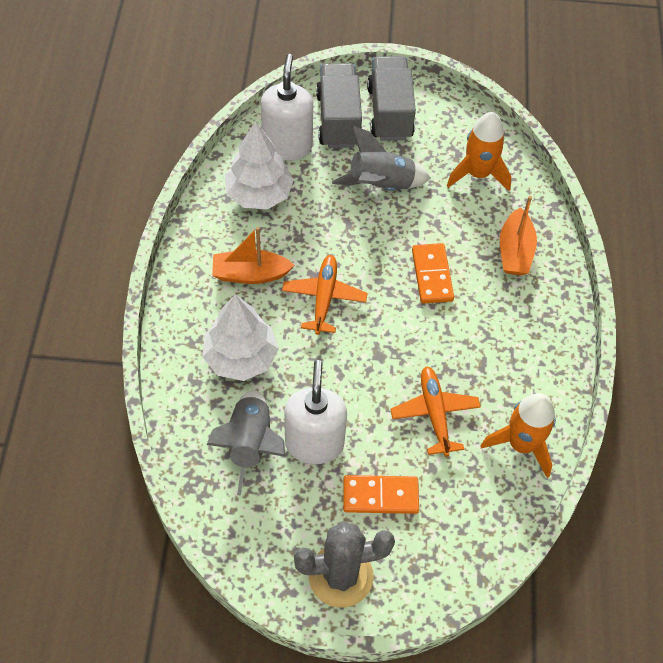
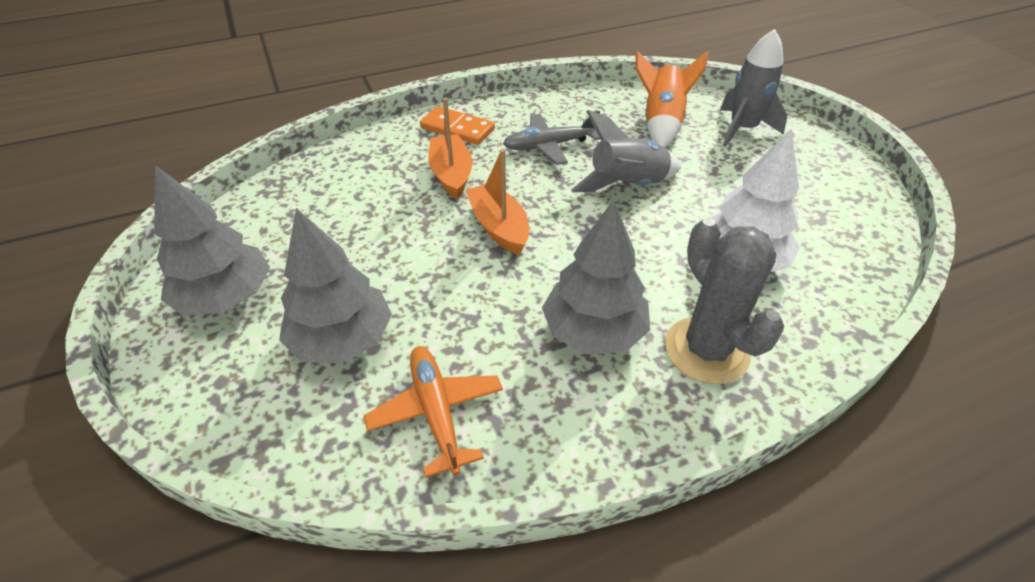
grey plane: none = 0 -> [503,111,600,165] = 1
grey tree: none = 0 -> [154,165,270,316] [279,208,392,363] [542,200,650,355] = 3
grey truck: [316,63,362,148] [367,56,416,141] = 2 -> none = 0
orange domino: [343,475,419,514] [412,243,454,304] = 2 -> [420,106,495,145] = 1
orange plane: [282,255,368,335] [390,366,481,457] = 2 -> [364,346,503,478] = 1
orange rocket: [447,112,512,191] [480,393,556,478] = 2 -> [636,51,709,147] = 1
white soap dispenser: [261,54,313,161] [284,360,347,464] = 2 -> none = 0
white tree: [202,294,279,381] [225,121,294,209] = 2 -> [709,129,800,272] = 1

